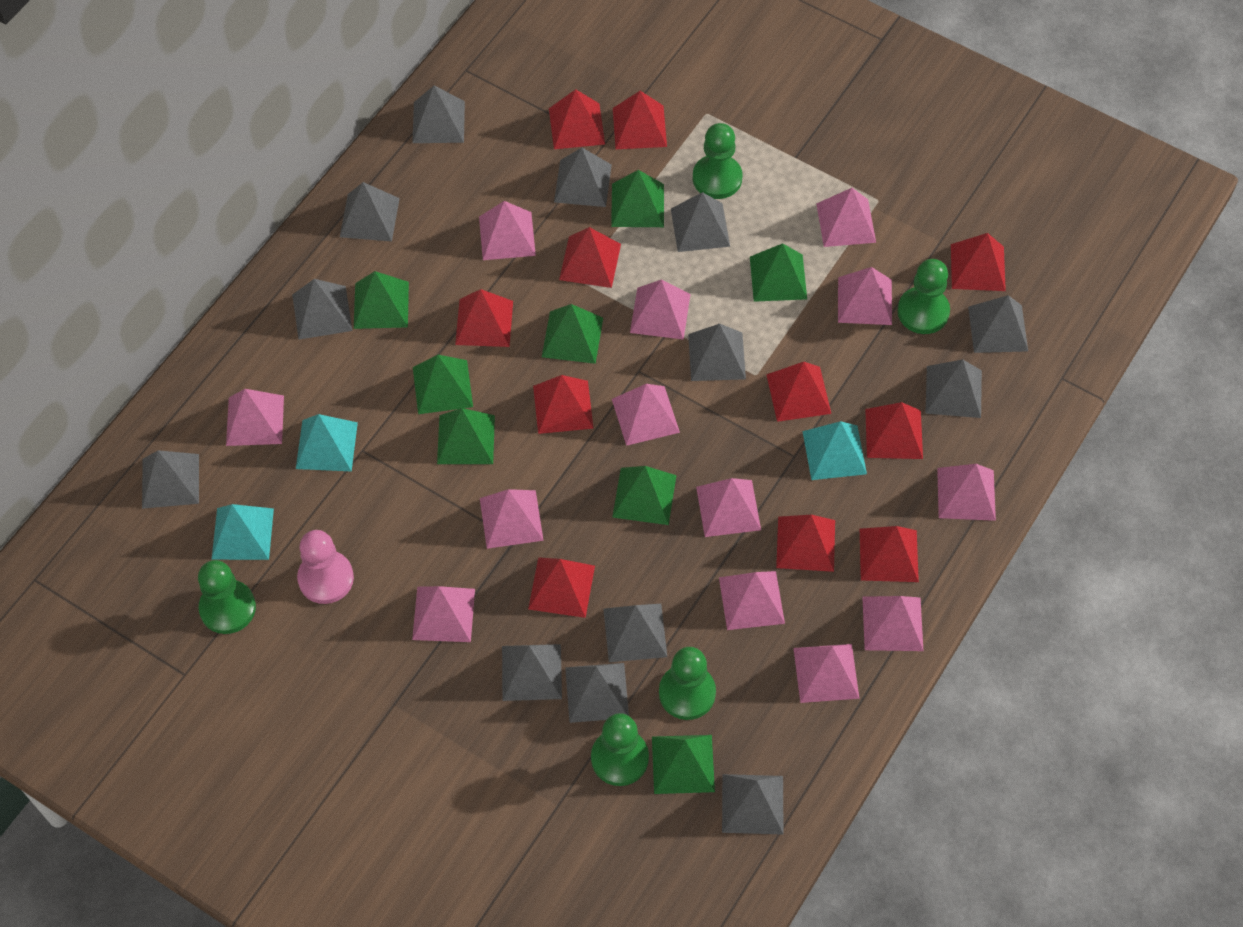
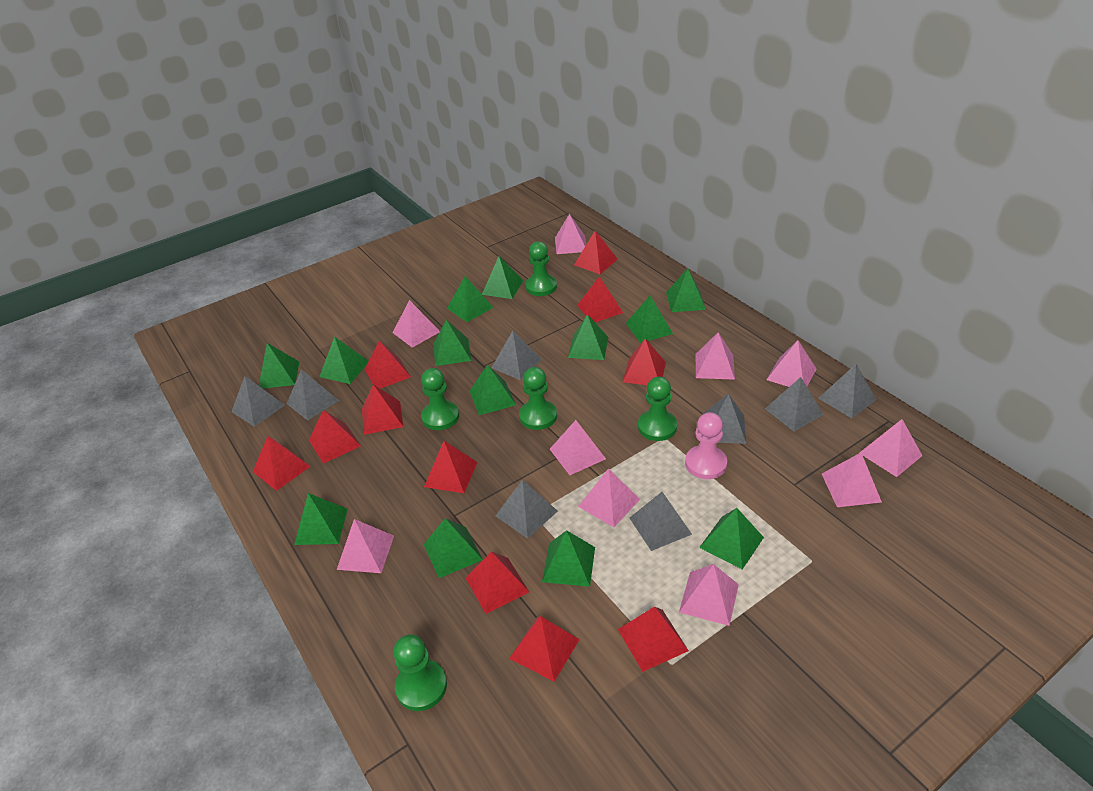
green pyramid: [354,271,409,329] [413,355,473,414] [437,408,495,464] [542,304,603,364] [611,170,664,227] [612,466,676,525] [652,735,715,794] [750,243,807,302] = 8 -> [259,343,299,389] [294,493,348,545] [319,336,369,384] [424,518,483,578] [433,320,471,366] [447,276,494,322] [470,365,516,415] [482,256,523,299] [542,530,595,587] [568,314,609,360] [626,296,673,343] [666,268,706,312] [699,508,764,570] = 13
grey pyramid: [142,450,199,509] [292,279,352,340] [340,182,400,241] [412,85,465,143] [502,644,562,701] [554,148,612,207] [565,663,629,723] [603,604,667,662] [671,192,730,252] [688,324,746,381] [722,774,784,835] [925,359,982,418] [968,295,1028,353] = 13 -> [231,376,285,427] [287,369,339,421] [491,331,542,380] [496,479,558,539] [630,492,692,551] [703,393,746,444] [765,377,824,432] [818,364,877,418] = 8
pink pyramid: [226,389,284,446] [412,586,475,642] [479,201,536,260] [480,489,544,549] [612,384,680,446] [630,280,691,340] [696,478,761,537] [719,571,785,630] [794,644,859,703] [816,188,876,247] [838,267,892,325] [862,596,923,651] [937,464,996,521] = 13 -> [337,519,394,573] [393,300,440,348] [550,420,606,475] [555,214,586,254] [578,468,640,527] [679,564,739,626] [696,332,735,380] [766,340,816,387] [822,453,882,507] [860,419,923,477] = 10
turquoise pyramid: [211,504,274,560] [296,414,358,472] [803,421,867,480] = 3 -> none = 0

